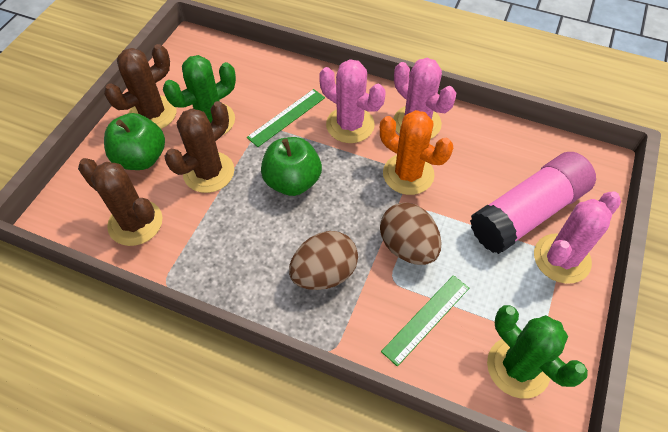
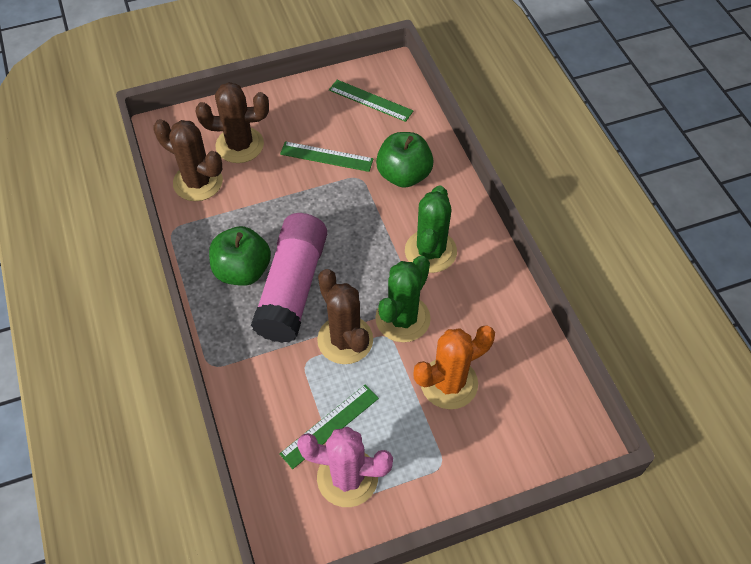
brown egg: [289,231,358,290] [380,202,442,265] = 2 -> none = 0
green ruler: [247,89,325,147] [381,275,469,367] = 2 -> [279,384,379,469] [280,141,374,172] [329,80,413,122] = 3
pink cactus: [319,59,386,143] [393,58,456,139] [534,191,621,284] = 3 -> [297,427,393,507] = 1

